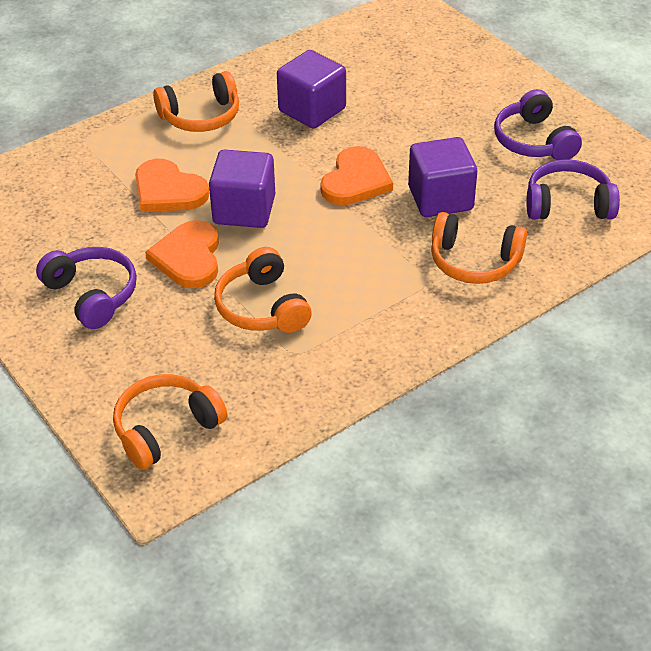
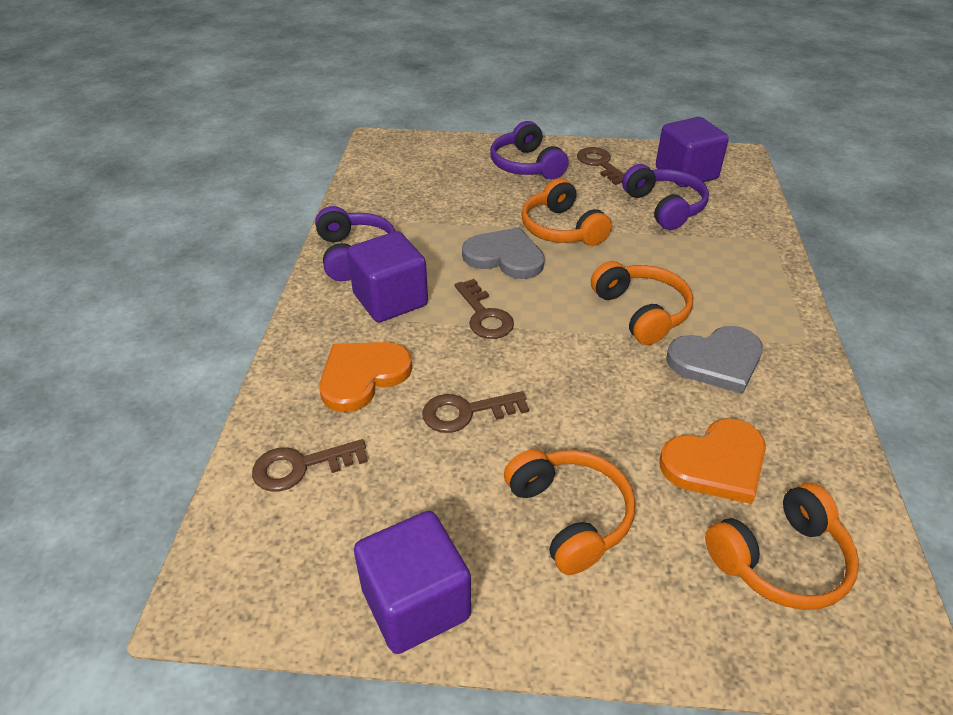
brown key: none = 0 -> [252,439,368,492] [422,391,529,433] [455,279,514,339] [577,147,624,185] = 4
grey heart: none = 0 -> [462,227,545,279] [666,326,763,394] = 2
orange heart: [135,159,210,212] [145,220,219,288] [320,146,393,205] = 3 -> [319,342,412,412] [659,418,766,504] = 2

